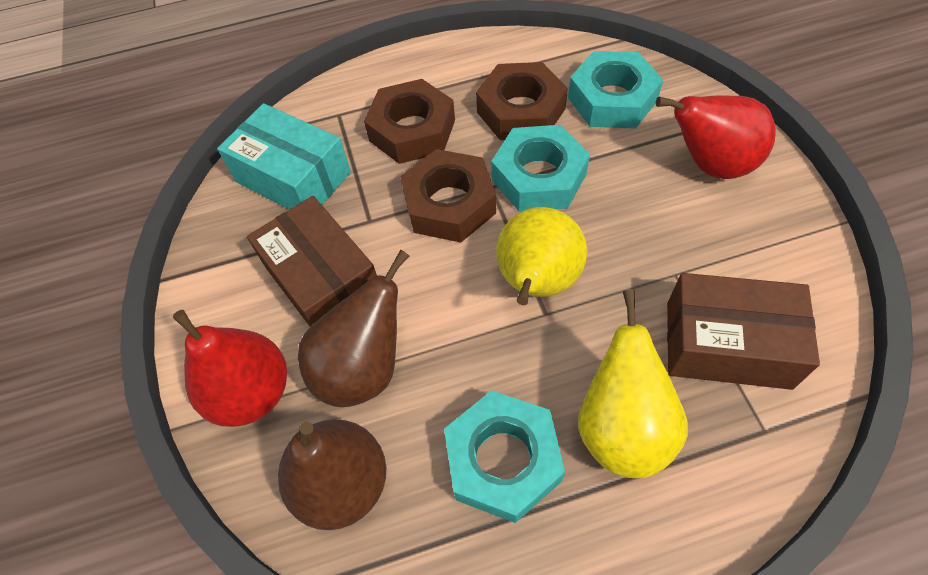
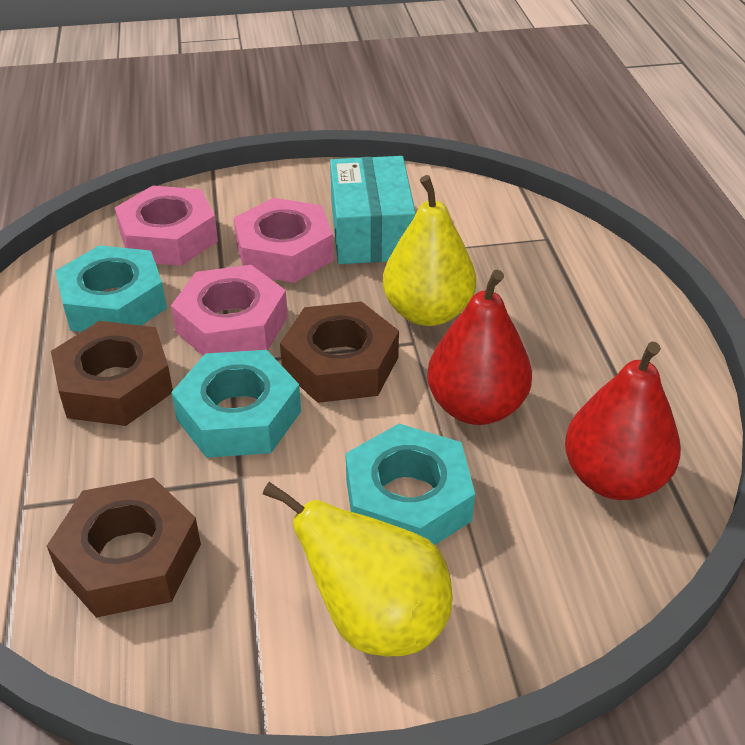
brown box: [247,196,377,327] [667,273,820,390] = 2 -> none = 0
brown pear: [278,420,386,530] [298,250,409,407] = 2 -> none = 0
pink nut: none = 0 -> [115,186,218,266] [171,265,288,355] [234,198,334,283] = 3

